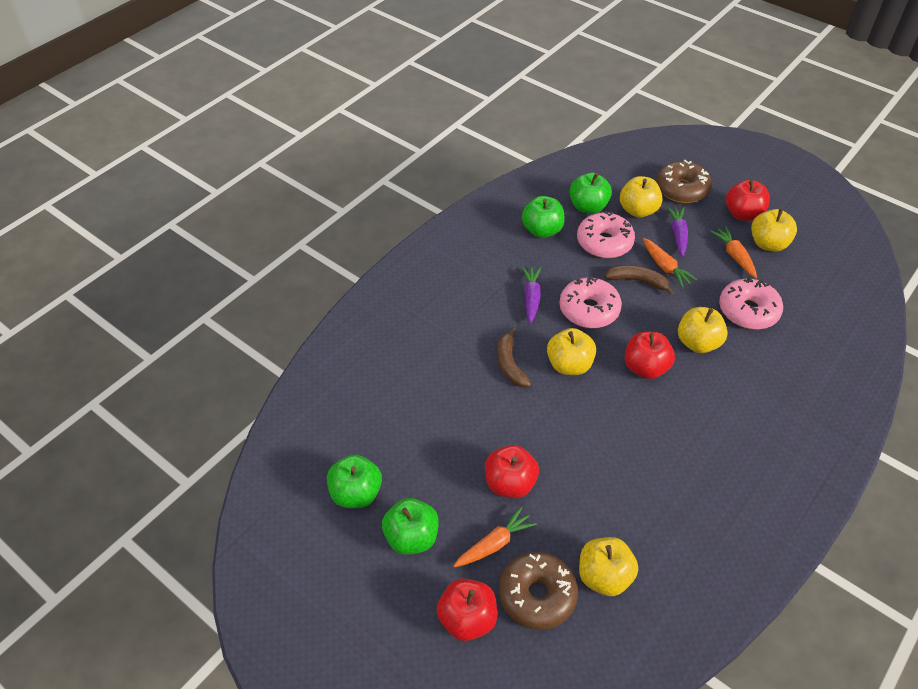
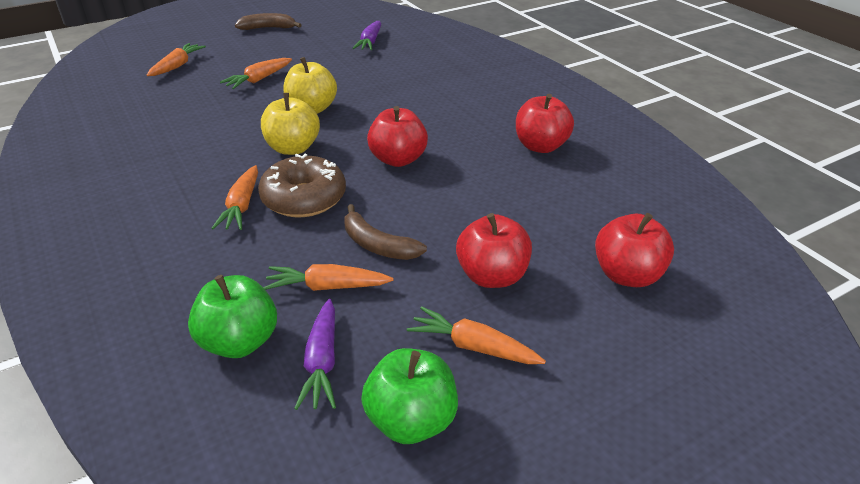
brown donut: [499,552,578,630] [656,160,712,203] = 2 -> [258,154,346,217] = 1
green apple: [327,455,382,508] [382,498,439,555] [522,196,565,238] [570,173,612,214] = 4 -> [188,275,277,358] [361,348,458,444] = 2
orange carrot: [453,507,537,567] [643,238,698,288] [710,226,757,278] = 3 -> [147,43,206,76] [212,165,258,230] [220,58,292,89] [263,264,393,291] [407,306,546,364] = 5
pink donut: [560,277,622,328] [577,211,635,258] [719,277,783,330] = 3 -> none = 0
yellow apple: [547,328,596,375] [579,537,638,596] [620,176,662,218] [678,307,728,353] [751,208,797,252] = 5 -> [261,93,320,155] [283,57,337,114] = 2

